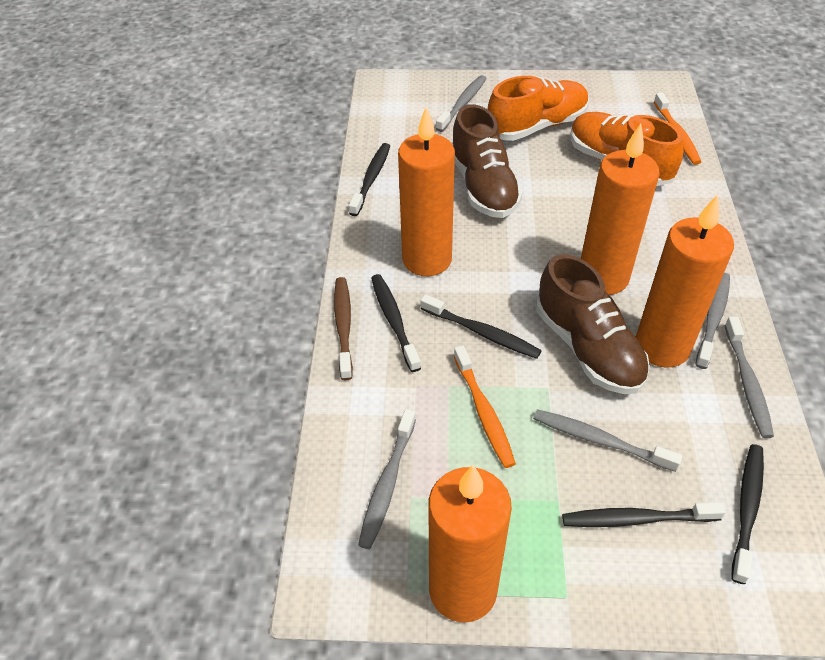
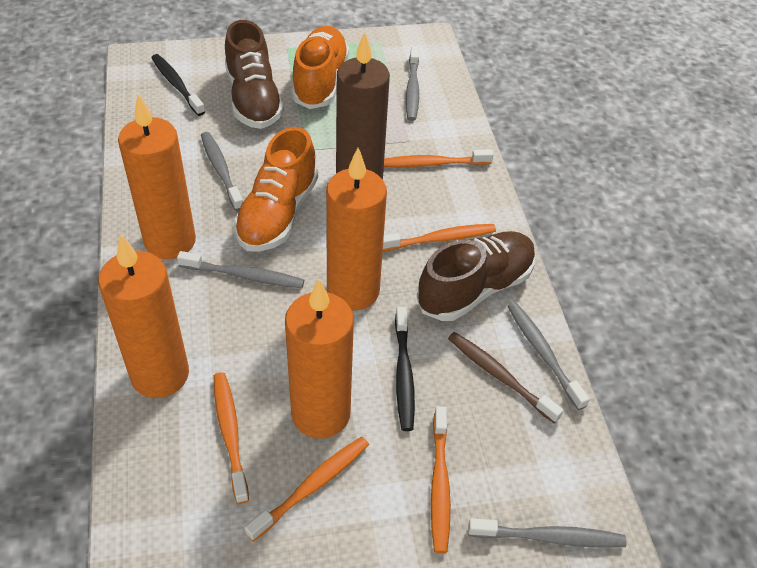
black toothbrush: [349,143,390,216] [371,274,421,372] [421,294,541,359] [562,502,726,527] [731,444,764,584] = 5 -> [151,54,205,116] [395,307,415,431] = 2
brown candle: none = 0 -> [336,32,390,179] = 1
orange toothbrush: [454,345,516,468] [654,92,701,165] = 2 -> [214,372,249,504] [245,437,369,542] [383,224,496,251] [384,149,494,167] [431,406,451,553] = 5

